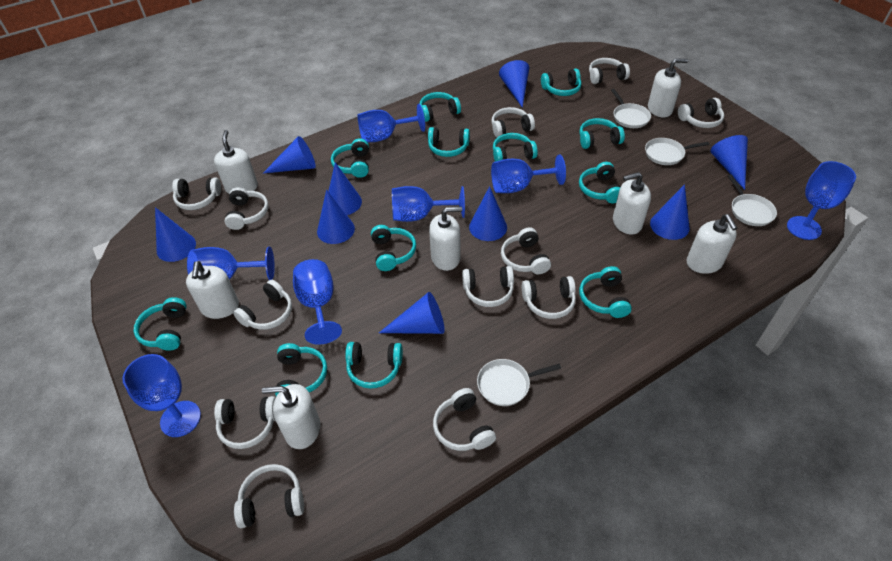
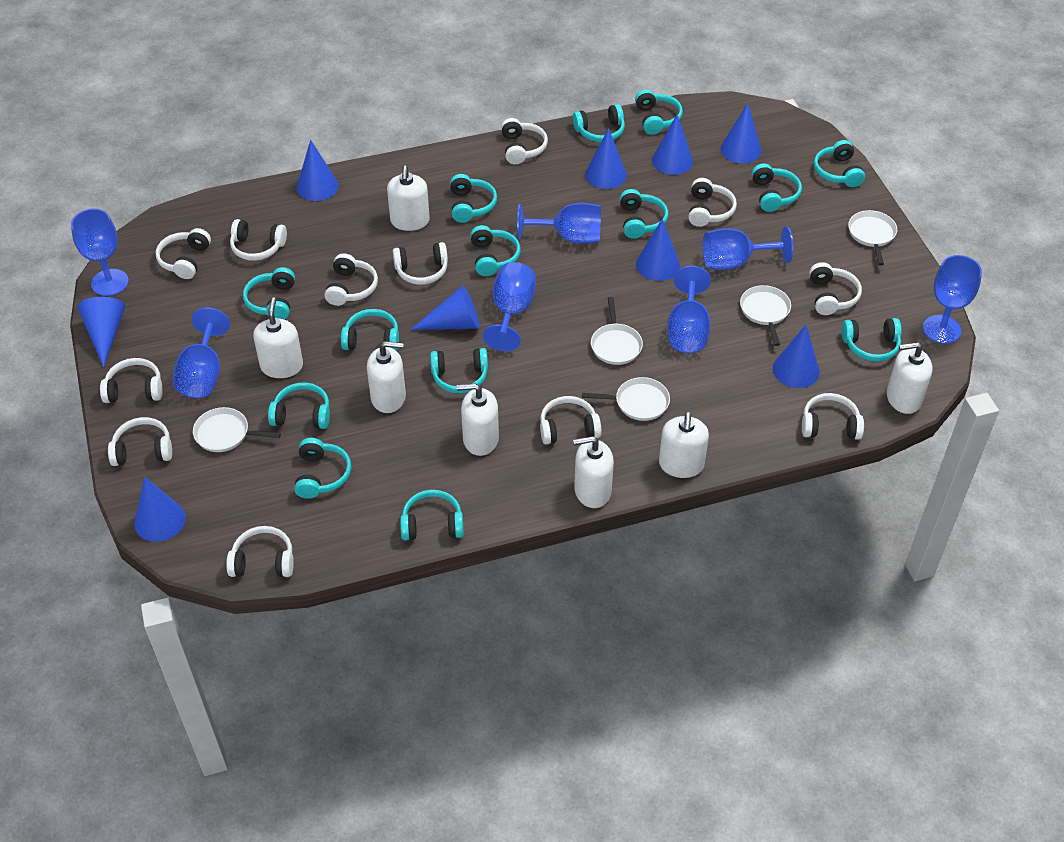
turquoise headphones: [134,297,187,351] [275,343,327,396] [331,138,369,178] [345,342,403,389] [371,225,416,271] [420,92,461,122] [428,127,470,157] [493,133,538,162] [541,68,581,96] [579,118,625,149] [579,162,621,203] [579,266,632,318] = 12 -> [243,267,295,319] [268,382,330,429] [294,438,351,499] [341,309,399,351] [400,490,464,541] [430,348,488,393] [450,174,497,223] [470,225,521,276] [573,104,625,142] [620,189,668,239] [635,90,683,135] [752,163,802,212] [814,140,865,187] [841,318,902,362] = 14
white pan: [477,359,561,406] [611,89,651,128] [645,138,709,165] [728,175,777,226] = 4 -> [193,407,281,452] [582,377,670,421] [591,297,643,365] [740,285,791,346] [848,210,897,265] = 5

